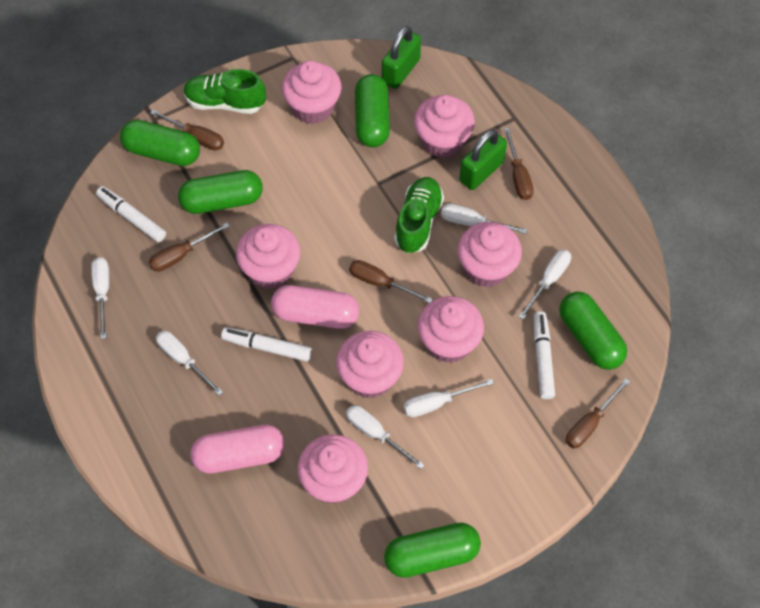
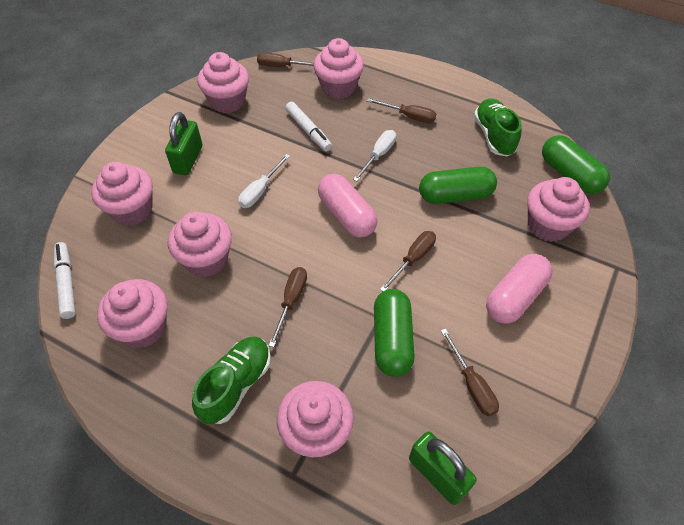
green capsule: [120,120,200,166] [178,170,263,214] [355,74,390,147] [384,523,481,578] [559,292,627,370] = 5 -> [374,289,415,377] [419,167,497,204] [542,135,610,194] = 3
white marker: [96,186,166,242] [221,327,312,362] [534,311,555,399] = 3 -> [54,242,76,319] [285,102,332,152] = 2
white screwdriver: [91,257,109,339] [156,331,223,396] [346,405,424,469] [403,379,494,417] [441,204,527,234] [519,249,571,320] = 6 -> [238,154,290,208] [353,130,396,181] = 2

